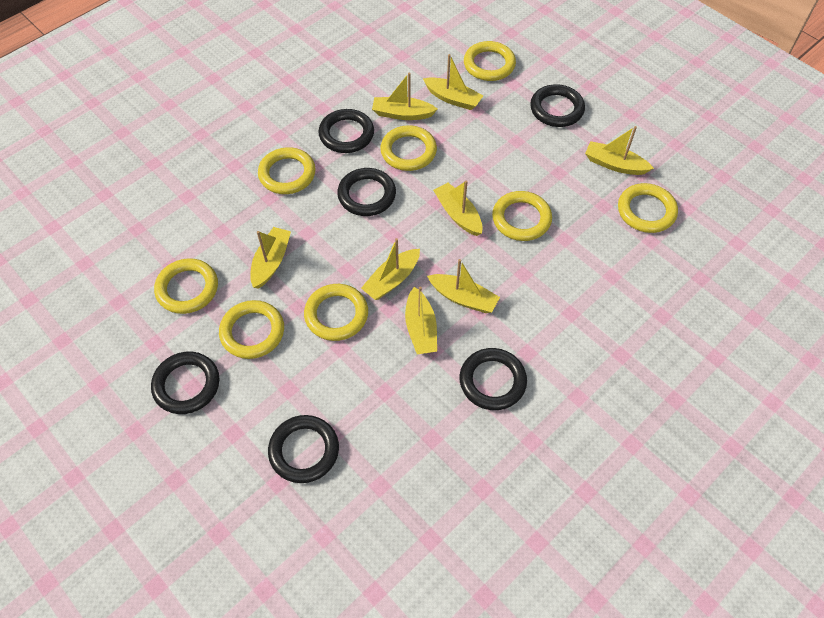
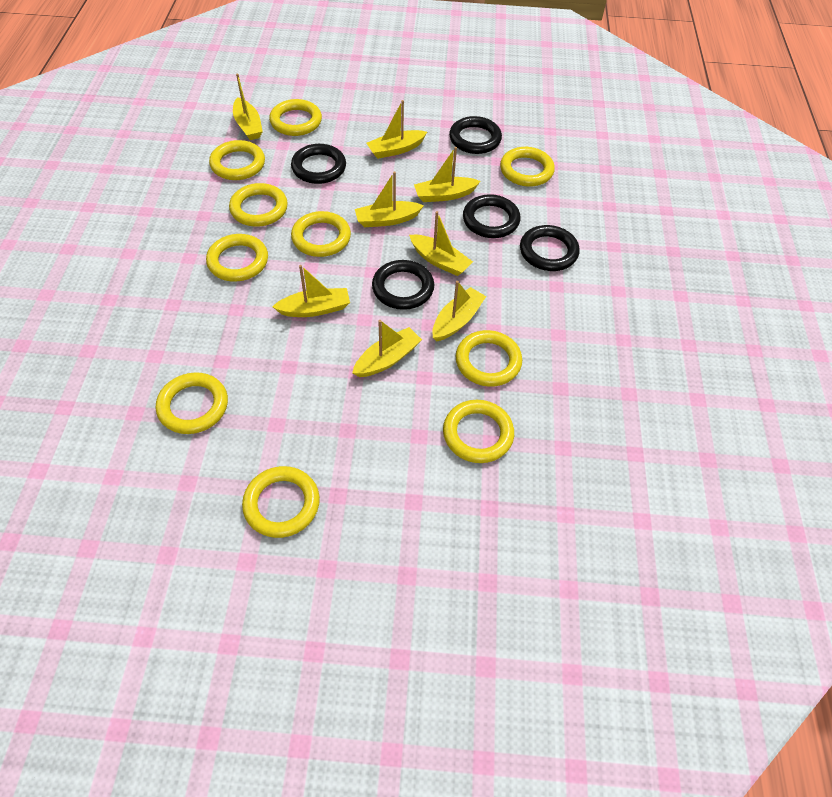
black ring: [151,352,219,414] [268,415,339,483] [318,109,374,153] [337,168,396,216] [459,348,527,410] [530,84,585,127] = 6 -> [291,144,346,184] [372,260,434,310] [449,116,502,154] [463,194,520,238] [520,225,580,271] = 5
yellow ring: [154,258,218,314] [219,300,284,359] [258,147,316,194] [304,284,368,341] [380,125,437,171] [464,41,516,81] [492,191,552,241] [618,183,678,233] = 8 -> [156,372,228,434] [206,234,268,282] [209,140,265,180] [229,183,288,227] [242,466,320,538] [269,99,322,136] [291,211,351,257] [443,400,514,463] [456,330,522,387] [500,147,555,187] = 10

